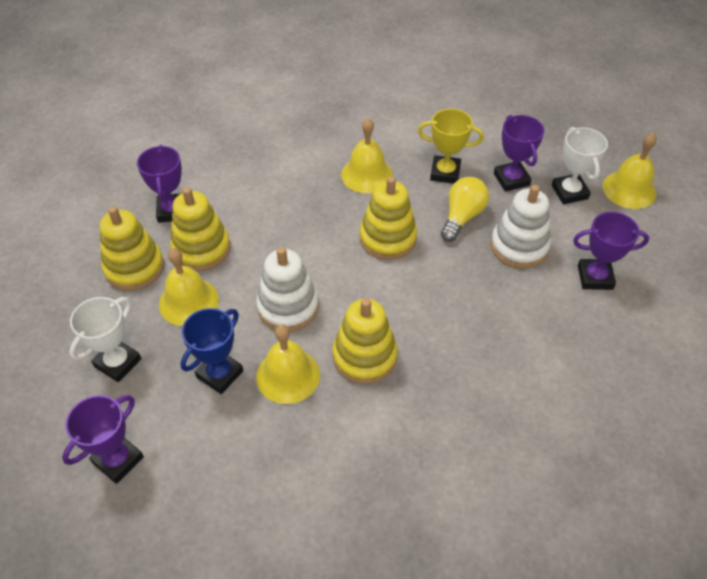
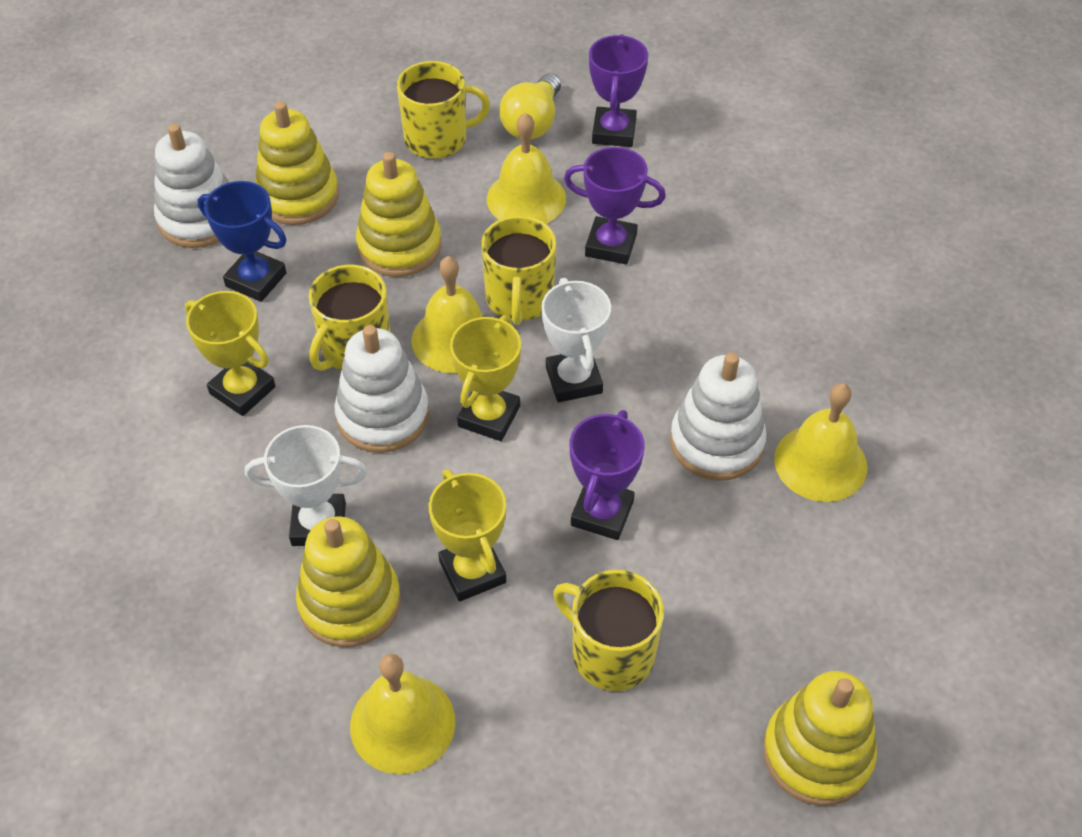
purple trophy: [62,395,144,484] [137,145,182,223] [494,115,545,192] [573,212,649,290] = 4 -> [564,147,666,264] [570,410,645,540] [589,34,648,147] = 3
white stacking toy: [256,247,319,332] [490,185,551,268] = 2 -> [154,124,229,248] [334,325,429,453] [670,353,766,481] = 3
yellow mug: none = 0 -> [309,265,390,371] [397,61,490,159] [481,216,556,325] [553,570,664,691] = 4
yellow trophy: [418,109,484,184] = 1 -> [185,291,275,416] [428,469,506,602] [450,315,521,441] = 3

